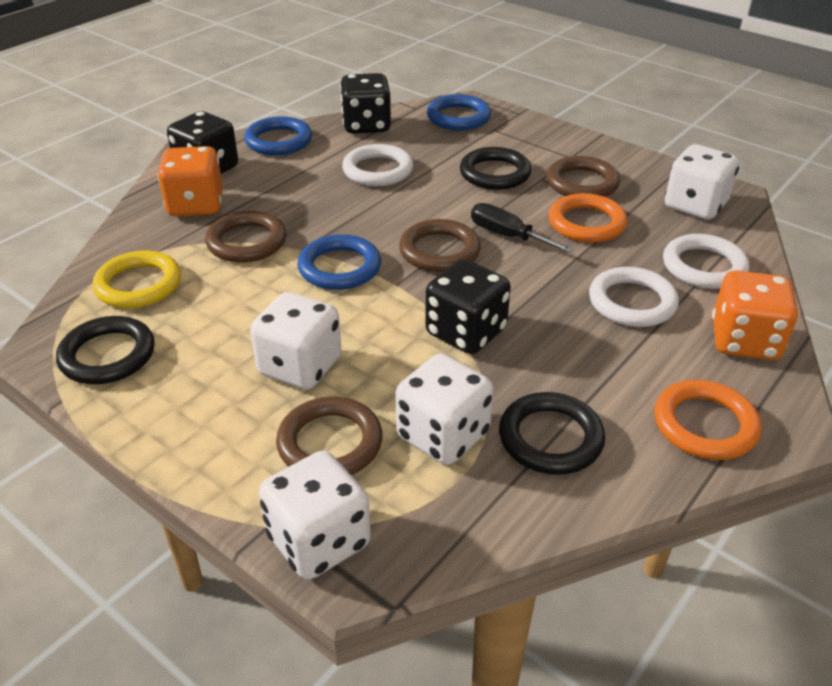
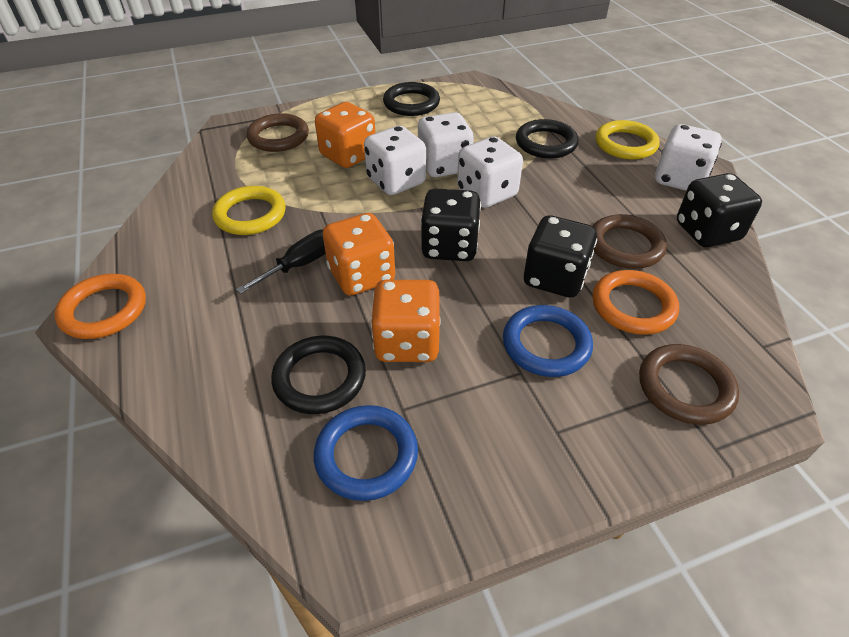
blue ring: [244,116,312,155] [297,234,381,290] [427,94,491,130] = 3 -> [314,405,418,501] [503,305,593,377] = 2
brown ring: [205,211,287,263] [276,397,383,475] [399,219,481,272] [546,156,620,197] = 4 -> [246,113,309,152] [593,214,667,269] [639,344,739,425] = 3
orange dice: [158,146,223,216] [712,270,799,360] = 2 -> [315,102,375,168] [323,213,395,296] [371,280,441,362] = 3
white ring: [342,144,413,186] [589,267,679,327] [663,234,749,289] = 3 -> none = 0
yellow ring: [93,251,181,308] = 1 -> [212,186,286,235] [595,120,660,160] = 2

